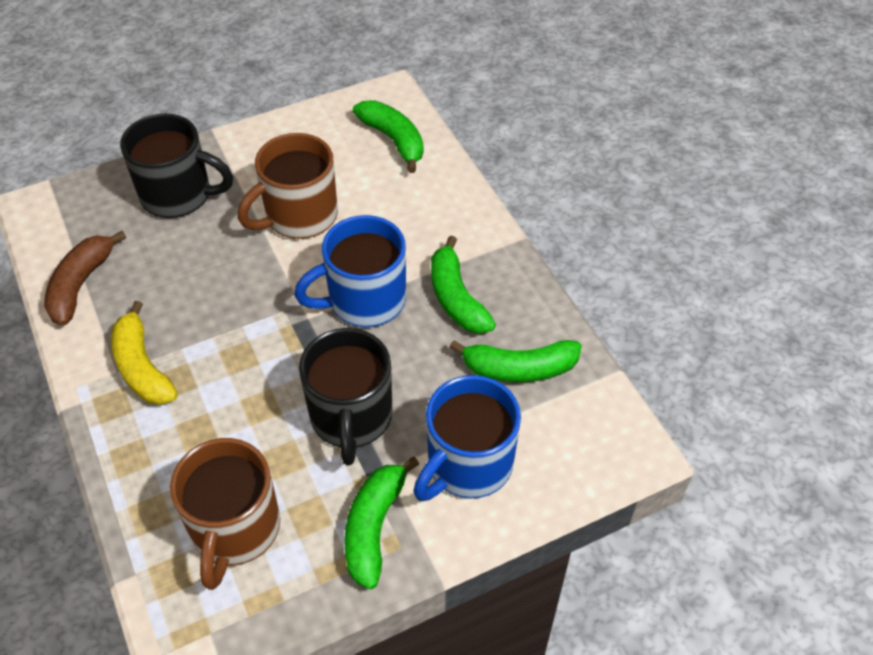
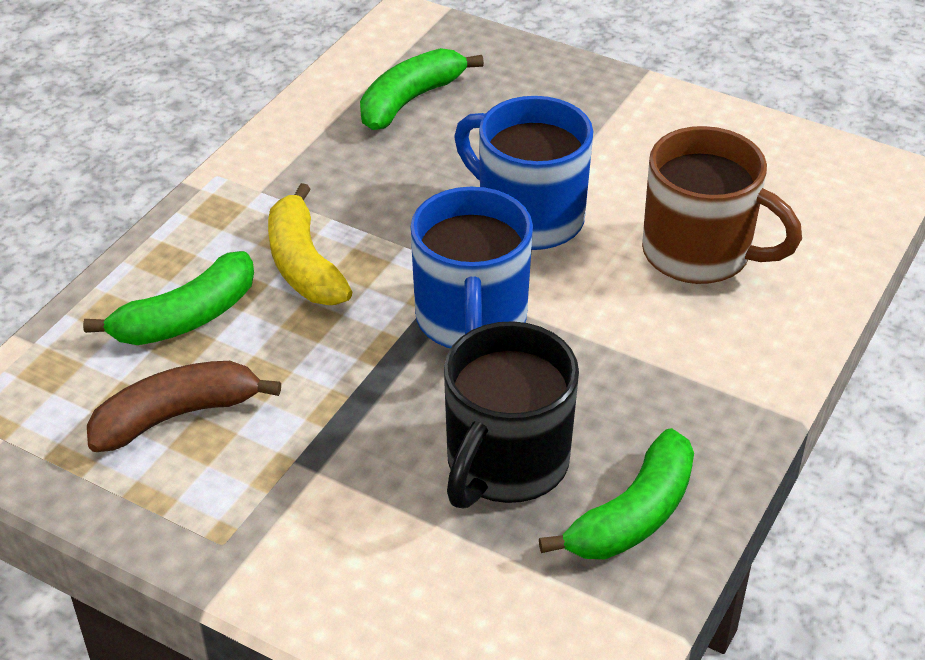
black mug: [120,113,233,218] [299,328,392,465] = 2 -> [444,321,579,509] = 1
brown mug: [170,438,280,590] [238,133,338,239] = 2 -> [642,126,802,284] = 1
green banana: [344,457,419,590] [353,100,423,173] [431,235,496,334] [449,340,582,382] = 4 -> [83,251,254,345] [360,48,484,130] [539,428,694,559] = 3

